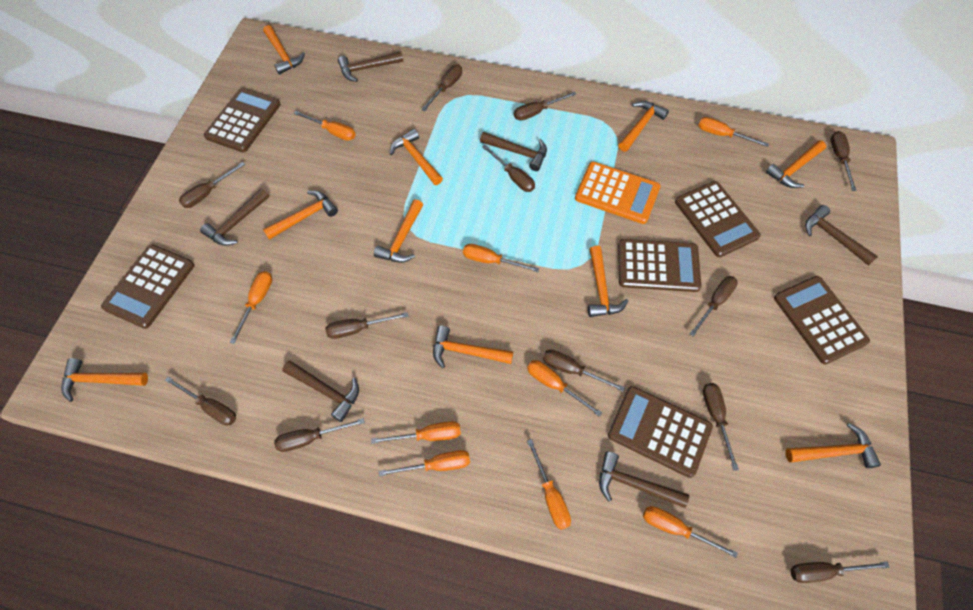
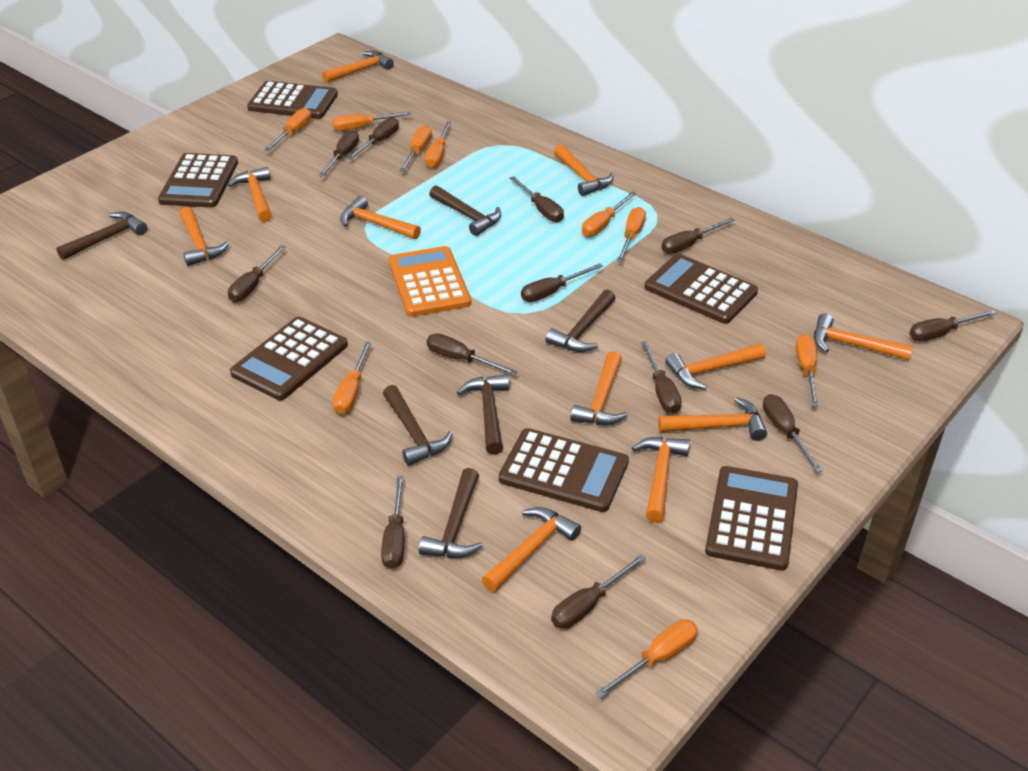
orange hammer: [61,358,148,402] [263,25,305,74] [263,191,338,240] [374,199,423,263] [390,129,443,185] [433,326,513,368] [588,246,628,317] [619,101,669,152] [766,140,826,188] [785,423,881,468] = 10 -> [179,207,229,266] [228,167,272,222] [322,51,394,83] [340,196,421,239] [482,507,581,592] [554,144,614,196] [570,351,628,425] [632,437,690,523] [658,397,767,441] [665,343,766,390] [814,313,913,360] = 11

